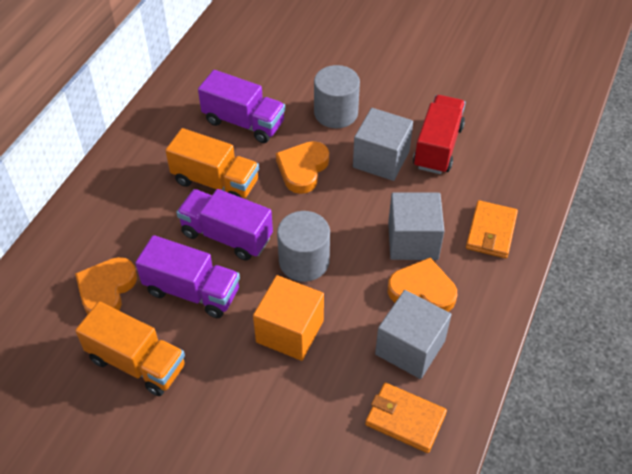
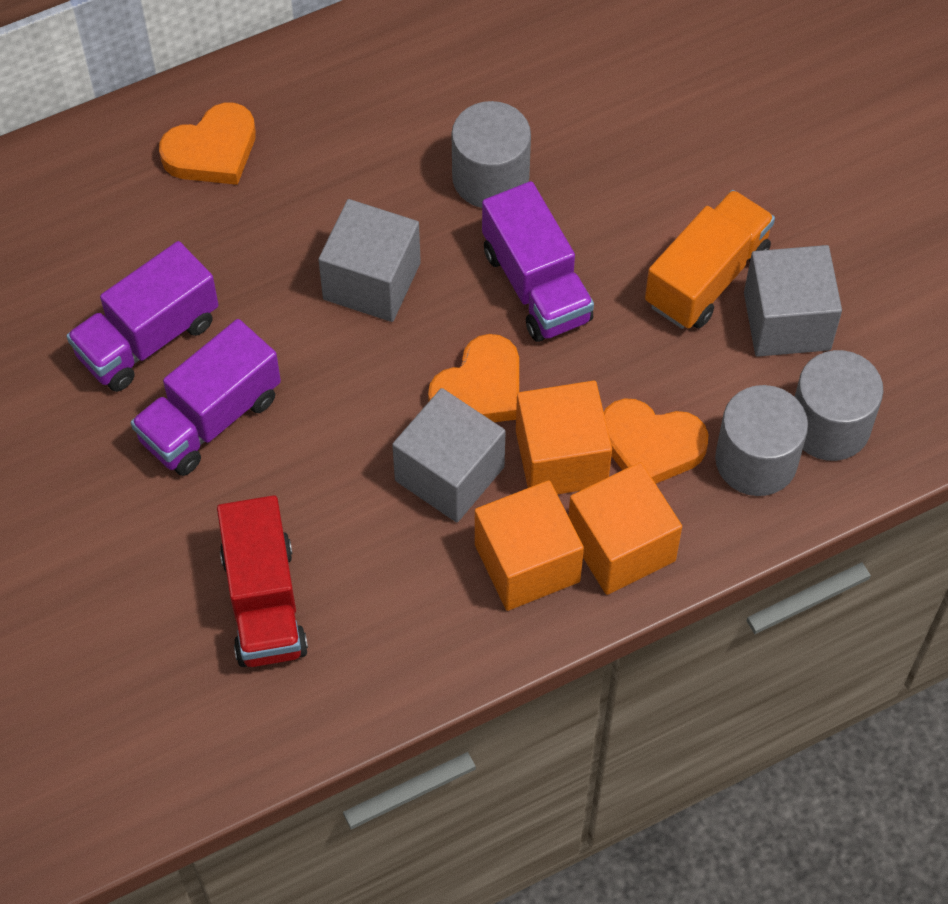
grey cylinder: [277,211,330,282] [314,65,360,128] = 2 -> [452,101,531,208] [715,385,808,496] [795,350,883,461] = 3
orange cube: [253,275,324,361] = 1 -> [475,480,584,611] [516,380,612,494] [568,462,682,595] = 3
orange truck: [75,301,185,396] [165,128,259,198] = 2 -> [645,190,775,329] = 1
orange wallet: [365,383,447,453] [466,200,518,258] = 2 -> none = 0

